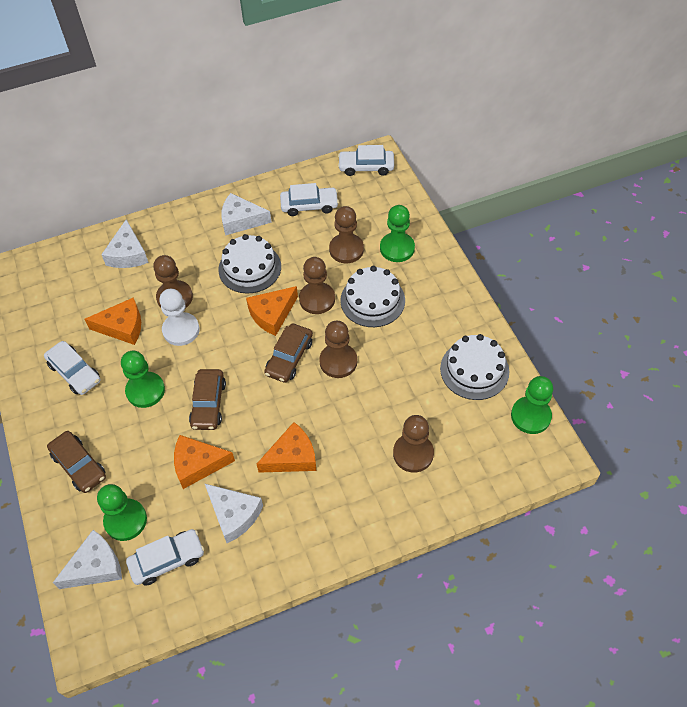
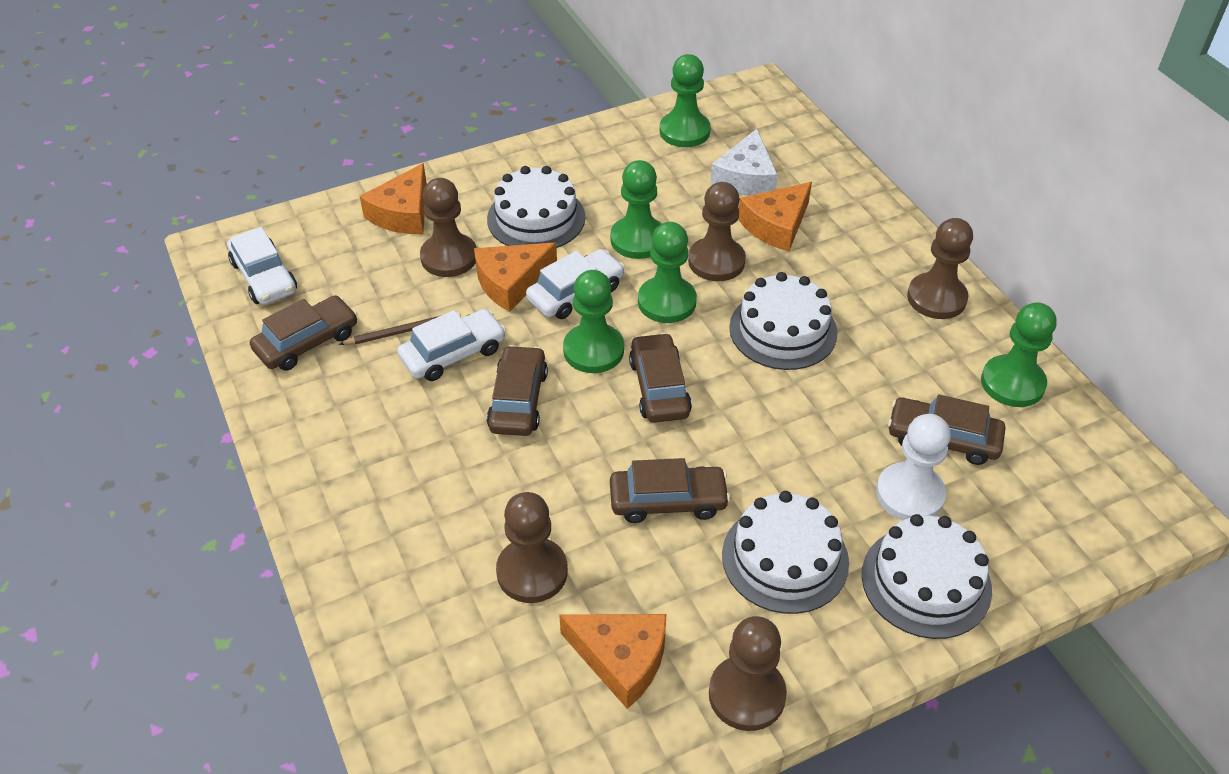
brown car: [47,431,106,493] [189,369,226,430] [264,324,313,383] = 3 -> [250,295,357,371] [487,345,548,436] [610,458,730,523] [629,333,692,423] [888,394,1006,465] = 5
brown pencil: none = 0 -> [339,312,461,345] = 1
green pawn: [97,484,147,541] [121,351,165,408] [380,205,415,262] [511,376,553,434] = 4 -> [563,270,624,373] [610,160,661,259] [638,222,697,323] [660,54,711,147] [981,302,1056,407] = 5
white cake: [218,234,281,294] [340,266,405,327] [440,334,509,400] = 3 -> [487,166,585,248] [722,491,849,614] [729,272,837,370] [862,514,992,639] = 4
white car: [44,341,100,395] [126,529,204,586] [280,183,339,216] [338,145,394,176] = 4 -> [227,227,297,305] [397,309,506,381] [526,249,625,319] = 3
white cheese: [53,530,122,589] [101,219,149,268] [204,483,263,543] [221,193,272,236] = 4 -> [710,129,778,196] = 1

